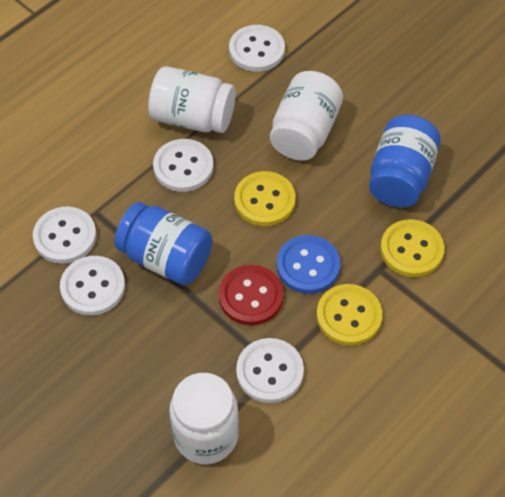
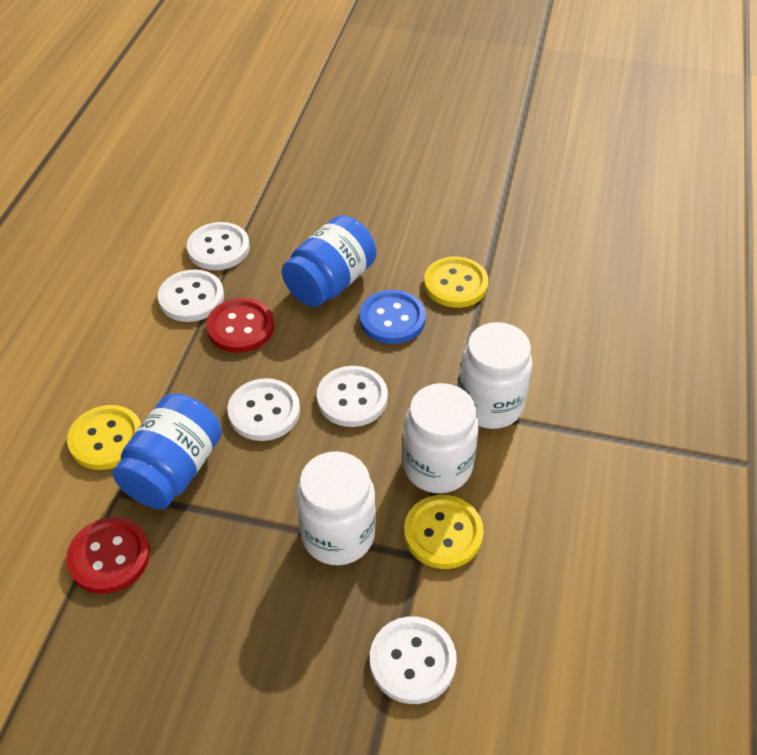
red button: [219,265,284,325] = 1 -> [66,517,150,594] [206,298,274,353] = 2

